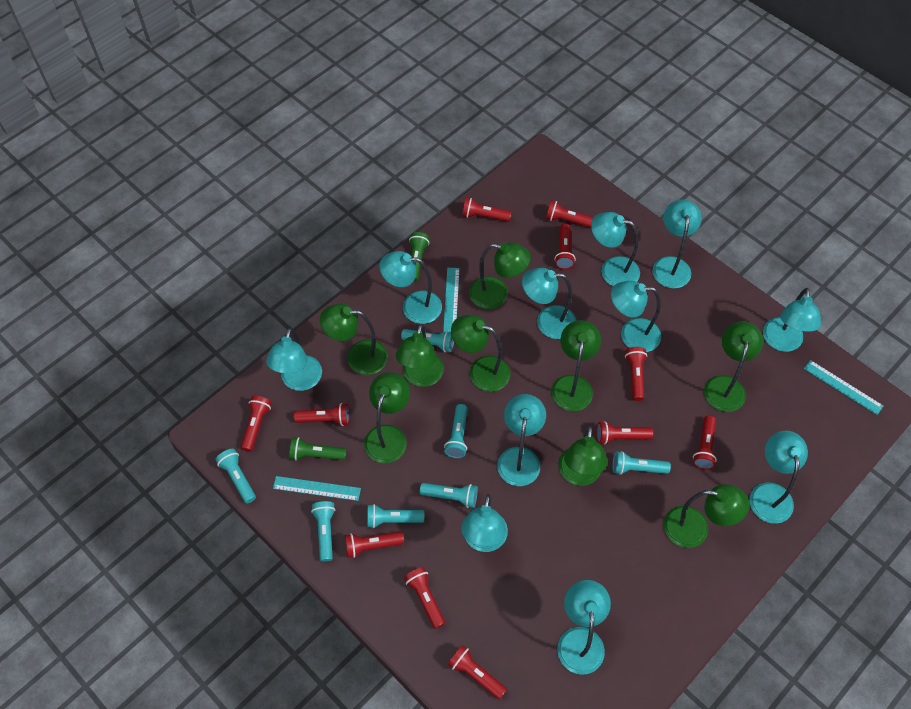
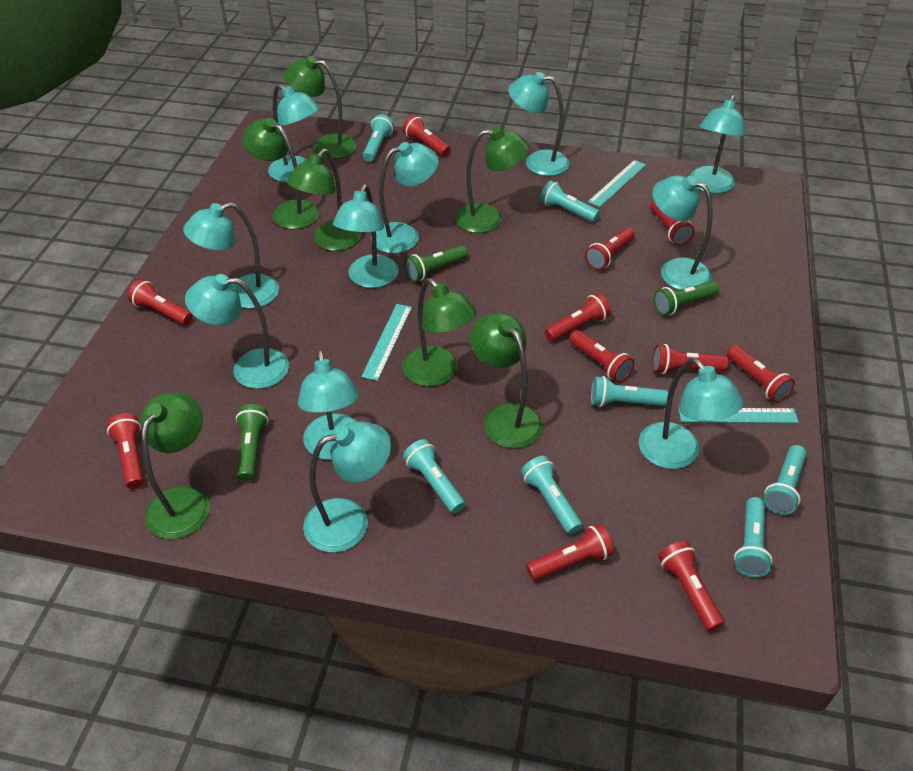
green flashlight: [289,437,346,460] [409,232,429,282] = 2 -> [236,404,269,481] [405,245,468,282] [654,281,719,315] = 3
green lamp: [320,304,388,375] [364,372,410,463] [396,324,444,387] [451,315,511,392] [469,243,531,309] [551,320,601,411] [558,426,608,486] [664,484,749,548] [704,321,763,412] = 9 -> [141,392,210,539] [242,118,320,229] [284,56,357,159] [287,149,361,251] [402,278,477,387] [455,127,529,233] [470,313,543,449] = 7

